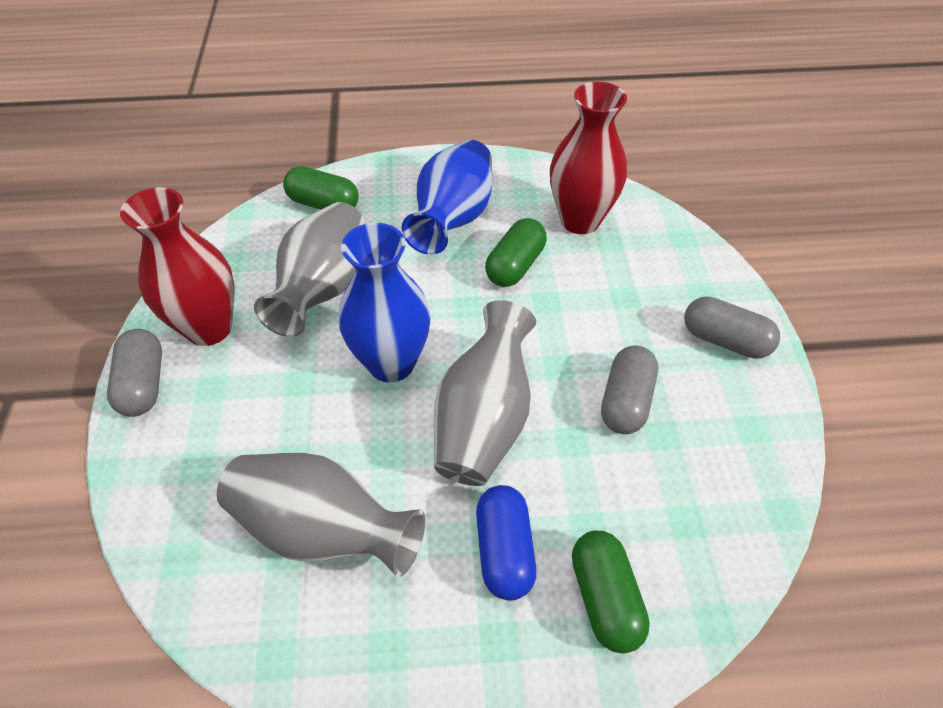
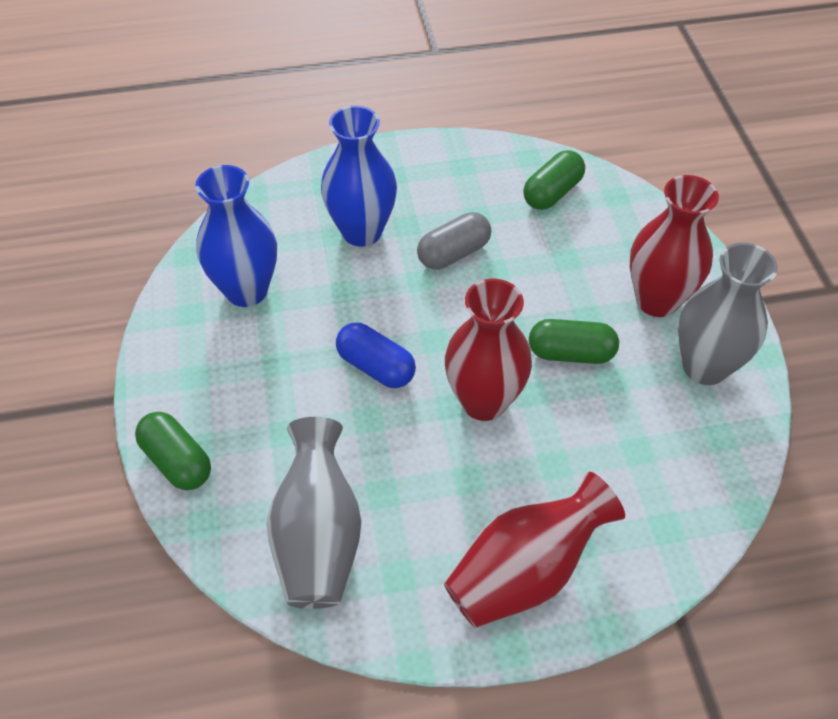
grey capsule: [107,329,162,417] [601,345,658,434] [684,297,780,359] = 3 -> [417,212,491,270] = 1
grey vase: [217,453,425,577] [254,202,365,337] [434,300,536,486] = 3 -> [267,417,362,609] [678,243,778,385] = 2
red vase: [120,187,235,346] [550,82,627,234] = 2 -> [444,472,625,628] [445,279,532,421] [630,175,719,317] = 3

